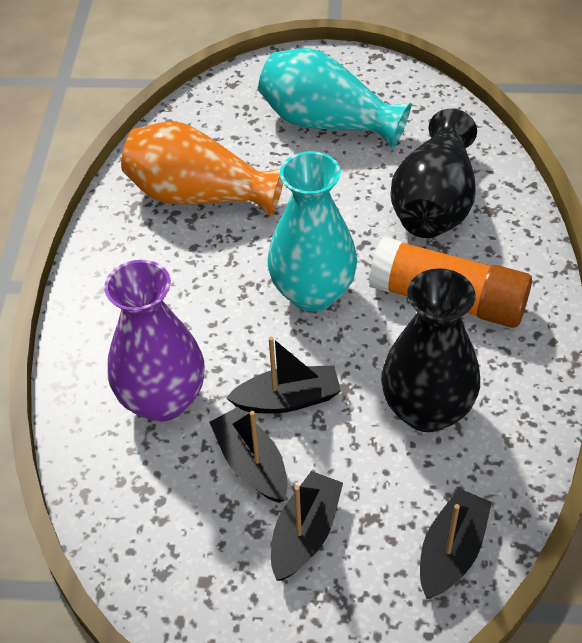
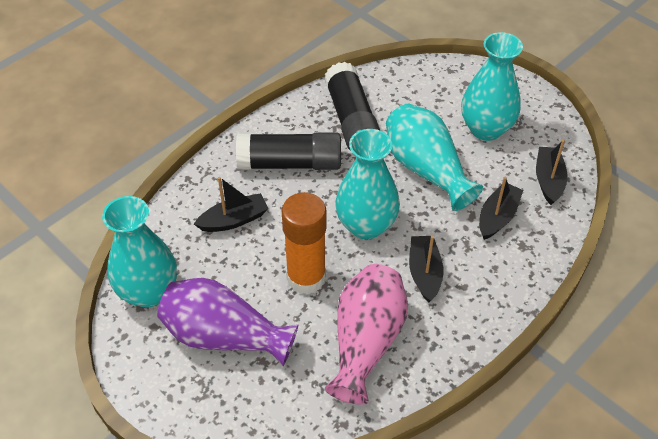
black glue stick: none = 0 -> [236,132,341,170] [324,62,380,152] = 2
black vase: [381,268,480,432] [390,109,477,238] = 2 -> none = 0
orange vase: [121,121,283,217] = 1 -> none = 0
pink vase: none = 0 -> [325,264,408,405] = 1
turquoise vase: [258,48,411,149] [267,151,357,312] = 2 -> [102,196,177,308] [335,129,400,239] [386,104,483,211] [461,32,523,141] = 4

